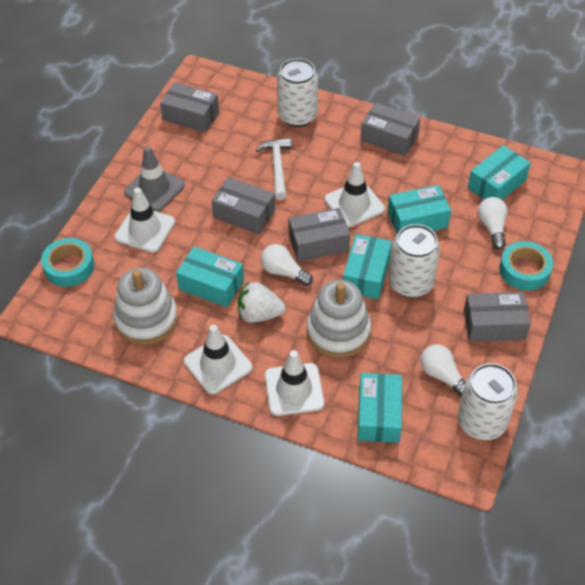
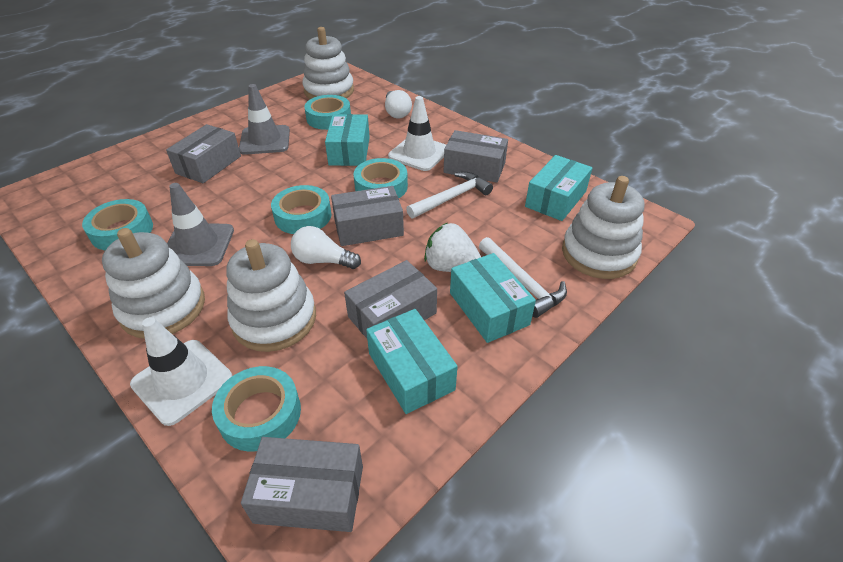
grey traffic cone: [124,146,185,212] = 1 -> [167,183,234,266] [239,84,290,155] = 2
turquoise box: [176,246,244,307] [343,234,392,299] [358,373,402,443] [387,185,451,235] [468,145,531,200] = 5 -> [325,114,370,166] [366,309,458,414] [450,253,536,343] [525,155,593,221] = 4
turquoise tape: [41,238,95,287] [499,241,553,291] = 2 -> [82,199,153,250] [212,366,301,452] [271,185,332,234] [304,95,351,130] [353,158,408,198] = 5
white can: [277,58,318,127] [389,224,440,298] [458,363,518,440] = 3 -> none = 0
white hammer: [255,138,291,200] = 1 -> [406,172,493,218] [479,237,567,318] = 2
white light bulb: [261,244,313,286] [420,344,465,397] [478,197,508,250] = 3 -> [291,226,361,269] [385,90,412,119] = 2
white stacking toy: [113,268,178,345] [307,280,371,358] = 2 -> [102,228,205,339] [226,239,316,352] [303,27,354,99] [562,176,645,279] = 4
white traffic cone: [115,188,175,253] [184,325,252,395] [265,350,324,416] [325,162,385,228] = 4 -> [130,317,233,426] [388,96,446,171] = 2

